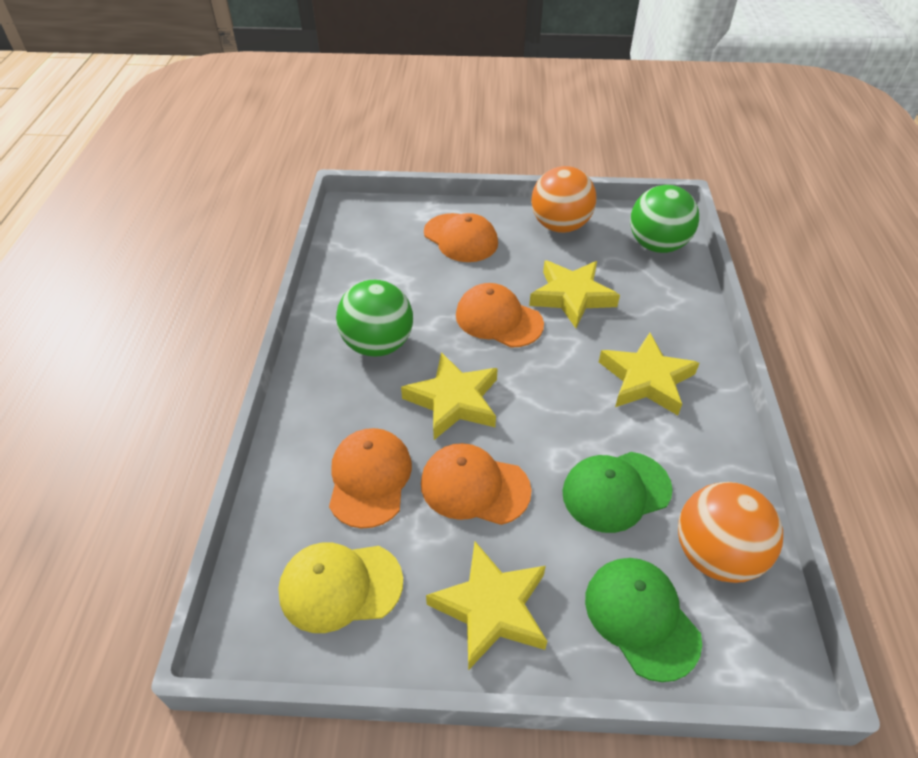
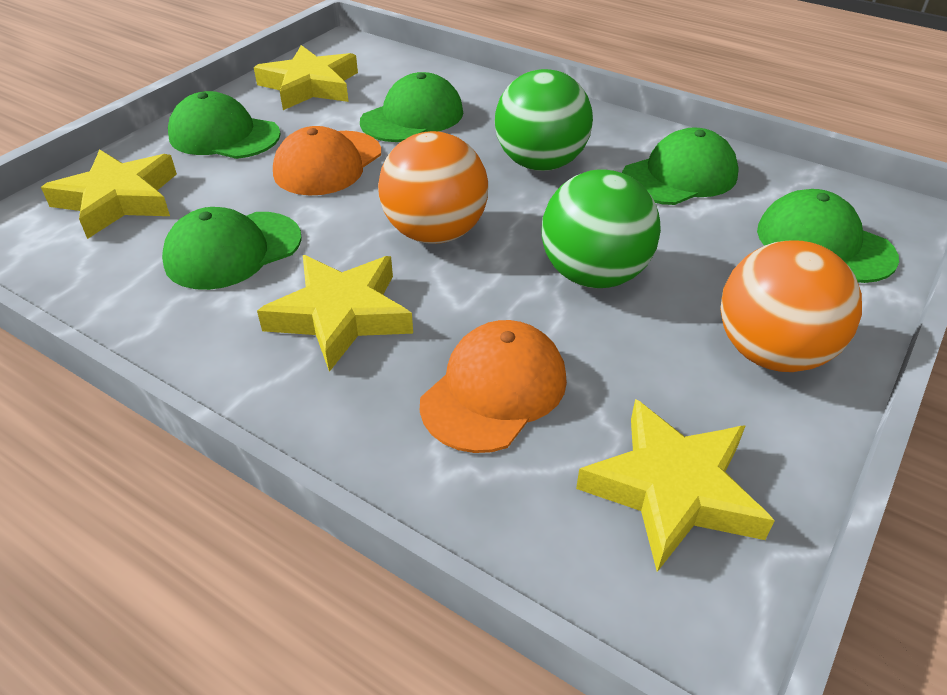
green cap: [562,452,673,533] [585,558,702,682] = 2 -> [162,207,302,290] [168,91,281,159] [360,72,463,142] [622,127,739,205] [757,189,899,283] = 5
orange cap: [329,428,412,528] [421,443,532,525] [424,213,498,262] [456,283,544,348] = 4 -> [273,126,381,195] [420,320,567,453] = 2
yellow cap: [278,542,403,633] = 1 -> none = 0

